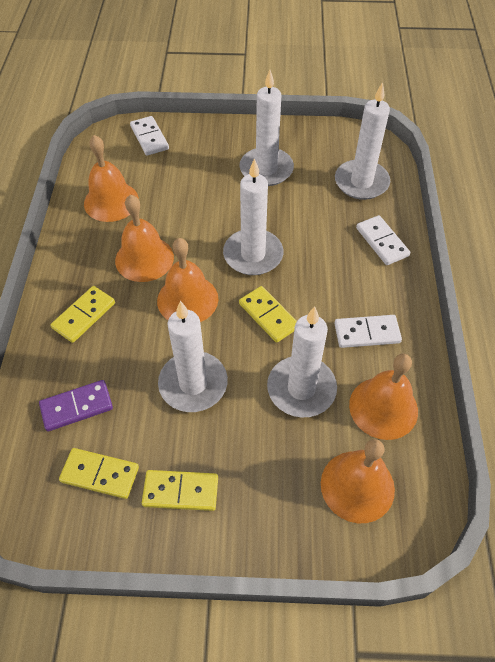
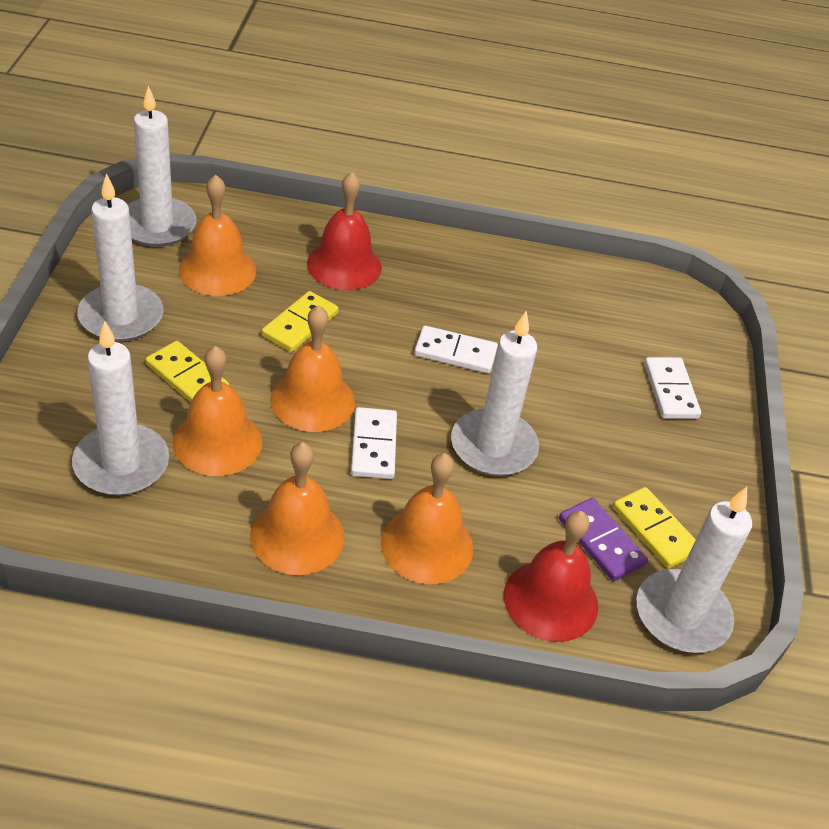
red bell: none = 0 -> [307,172,382,290] [504,511,598,642] = 2
yellow domino: [51,286,115,343] [59,448,139,499] [142,470,218,511] [239,286,297,343] = 4 -> [146,341,229,402] [262,291,339,352] [613,487,696,569] = 3

